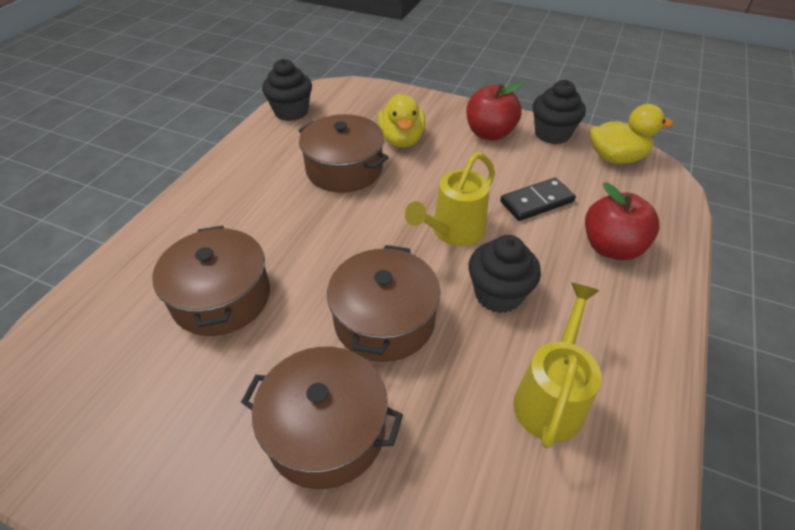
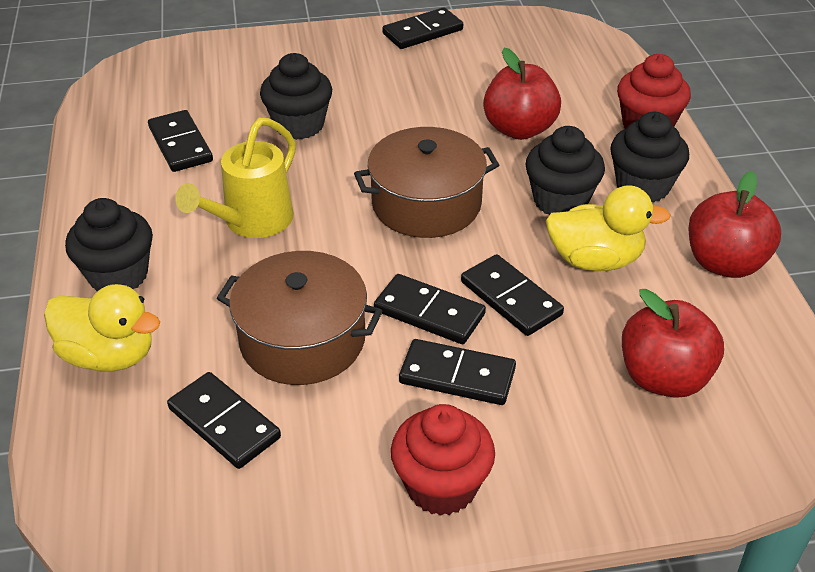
black cupcake: [262,59,312,121] [468,235,541,313] [532,80,586,144] = 3 -> [65,198,153,292] [260,53,332,140] [525,126,605,215] [610,112,689,202] = 4
black domino: [500,178,576,221] = 1 -> [148,110,213,172] [167,372,281,469] [374,274,486,344] [382,7,463,49] [399,339,516,405] [461,254,564,336] = 6
brown pot: [152,225,270,336] [241,347,403,489] [298,114,389,193] [327,245,441,362] = 4 -> [217,251,382,385] [354,127,499,238] = 2
red apple: [466,83,523,141] [585,183,660,260] = 2 -> [483,48,561,140] [622,289,724,398] [688,171,781,278] = 3
red cupcake: none = 0 -> [391,404,495,516] [617,54,691,129] = 2
yellow watering can: [405,152,495,246] [513,283,602,449] = 2 -> [175,118,296,238] = 1

